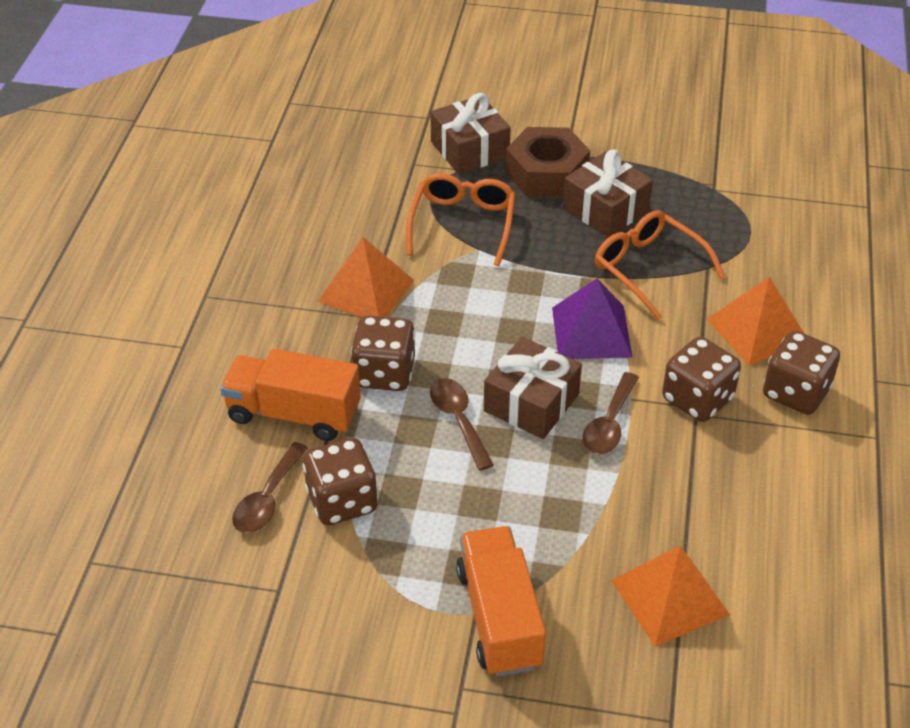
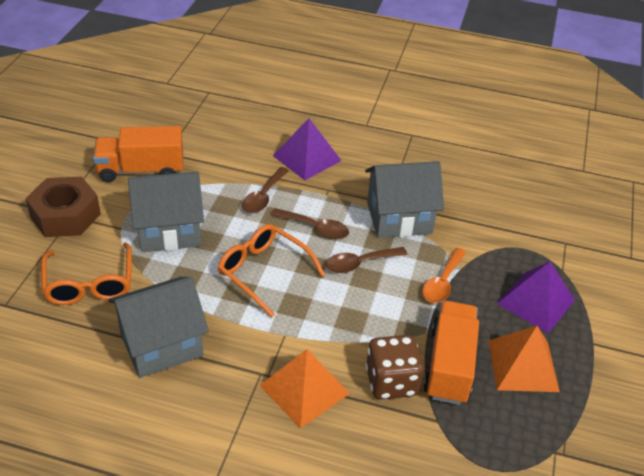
brown dice: [303,438,378,525] [351,315,415,391] [662,337,741,422] [763,331,840,415] = 4 -> [366,335,424,400] = 1
brown gift: [430,93,511,174] [484,337,582,439] [563,150,653,238] = 3 -> none = 0
grey house: none = 0 -> [108,277,209,378] [128,172,204,252] [365,161,444,238] = 3
orange pyramid: [318,237,414,318] [611,546,730,647] [707,277,804,366] = 3 -> [259,349,350,428] [488,326,560,392] = 2
orange spoon: none = 0 -> [422,248,467,303] = 1
purple pyramid: [552,279,632,359] = 1 -> [273,118,342,180] [497,262,575,333] = 2

